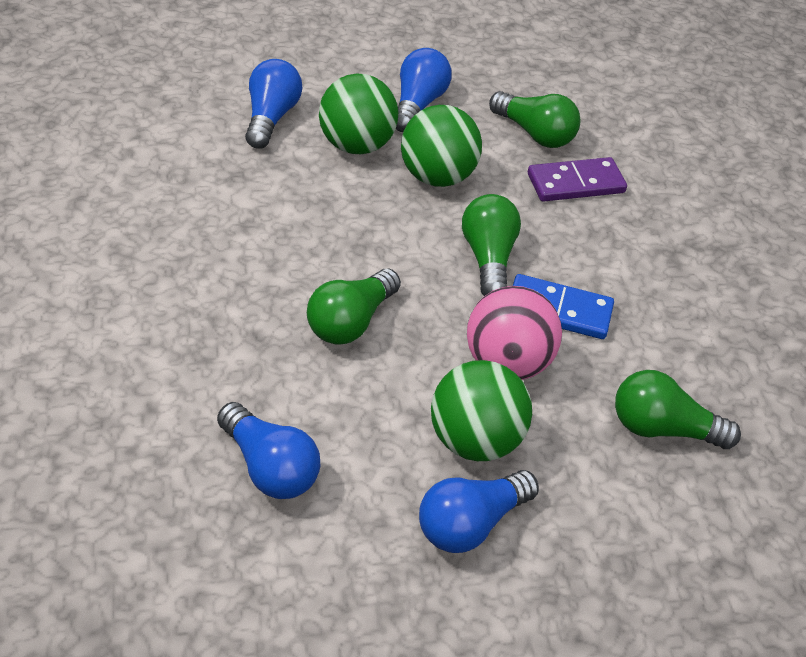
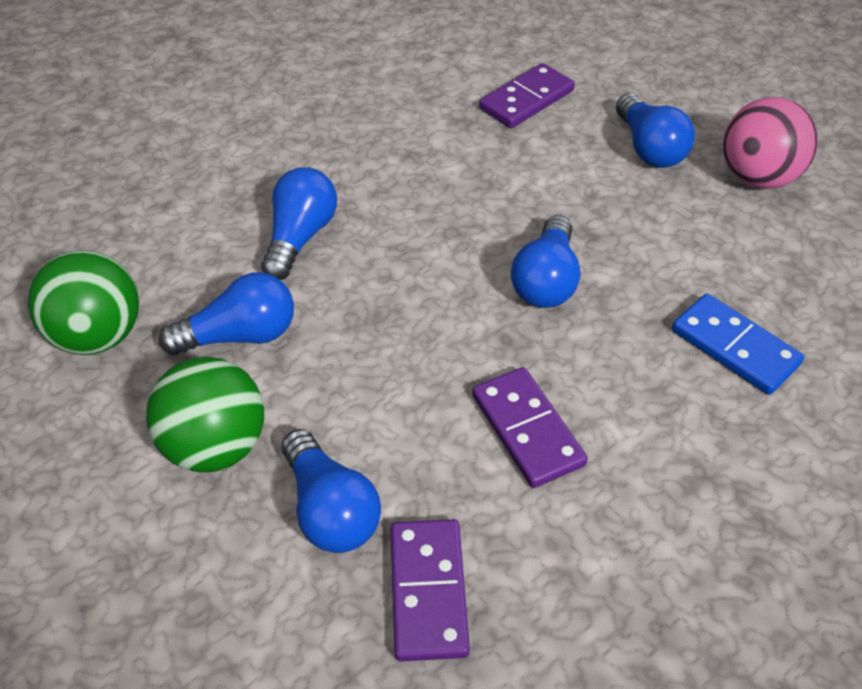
blue light bulb: [217,402,320,499] [245,59,302,149] [396,48,452,132] [419,470,539,553] = 4 -> [159,272,294,355] [261,167,337,280] [282,429,381,553] [511,215,581,308] [616,94,695,168] = 5
green ball: [319,73,398,154] [401,105,482,187] [431,360,532,461] = 3 -> [28,250,139,355] [146,357,264,472] = 2
green light bulb: [307,269,401,345] [462,194,521,296] [489,91,581,148] [615,370,741,449] = 4 -> none = 0
purple domino: [528,157,627,202] = 1 -> [391,519,470,661] [472,367,588,488] [479,63,575,128] = 3

